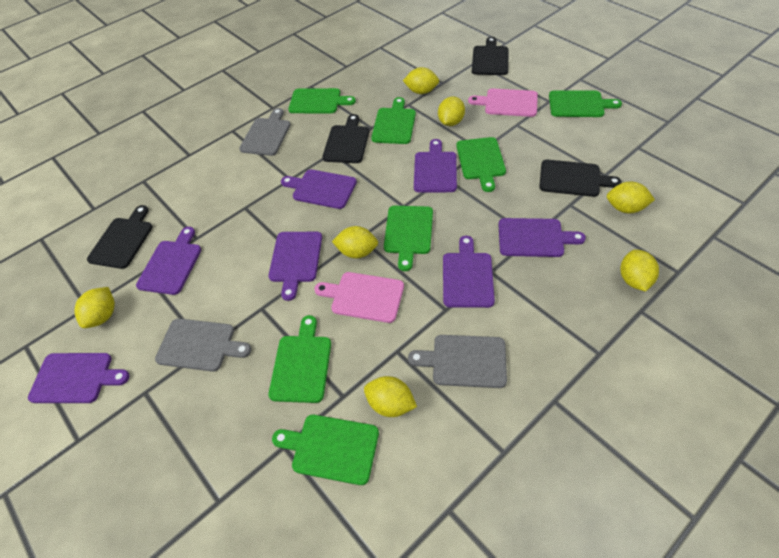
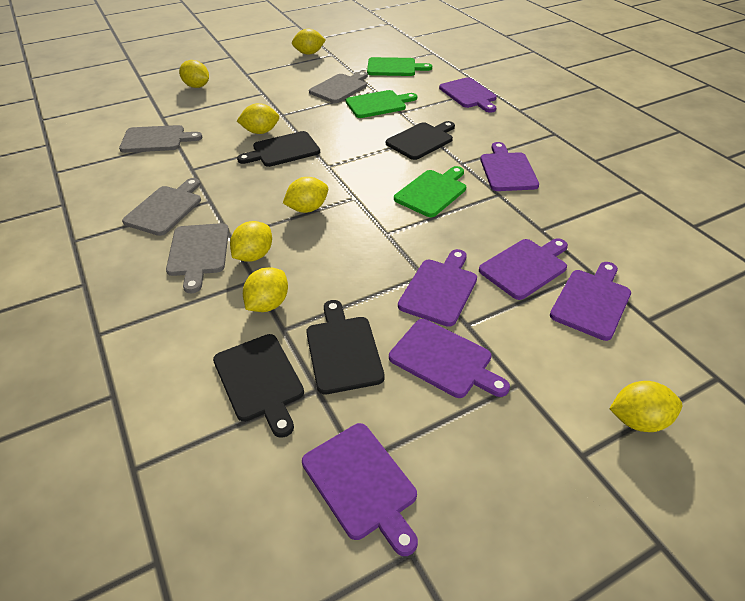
green cutting board: [269,315,331,403] [272,415,379,485] [288,88,356,113] [371,97,416,144] [384,206,433,271] [456,137,506,192] [549,90,622,117] = 7 -> [346,90,417,118] [367,57,432,76] [394,166,466,217] = 3
grey cutting board: [155,319,251,372] [239,108,291,156] [408,335,507,388] = 3 -> [119,125,202,153] [122,178,201,236] [166,223,229,293] [309,71,368,103] = 4
pink cutting board: [314,272,404,323] [468,89,538,117] = 2 -> none = 0

